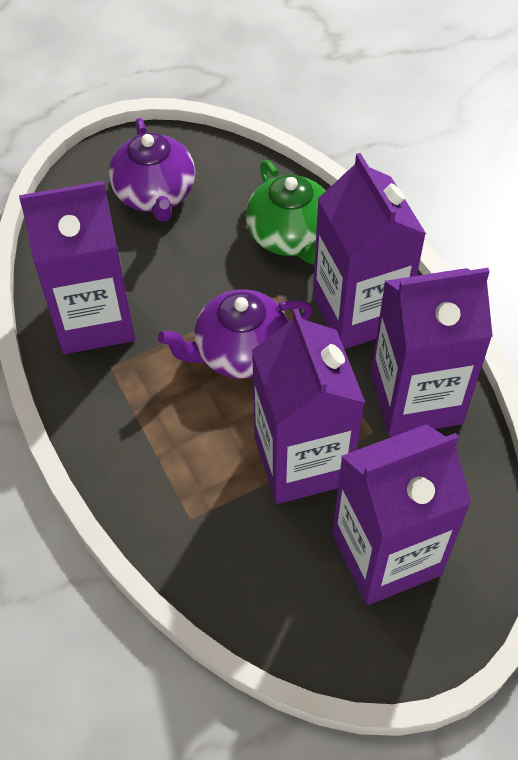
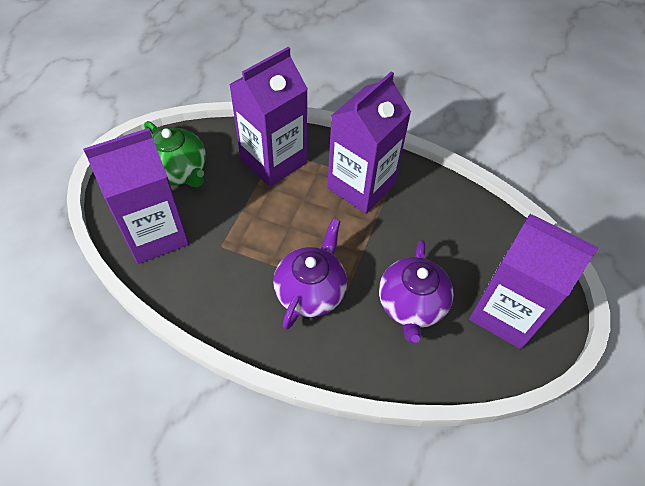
purple carton: [19,181,135,354] [252,309,365,504] [313,153,426,349] [332,424,471,605] [371,268,493,437] = 5 -> [83,128,189,264] [229,47,308,187] [327,71,411,213] [469,214,599,349] = 4

